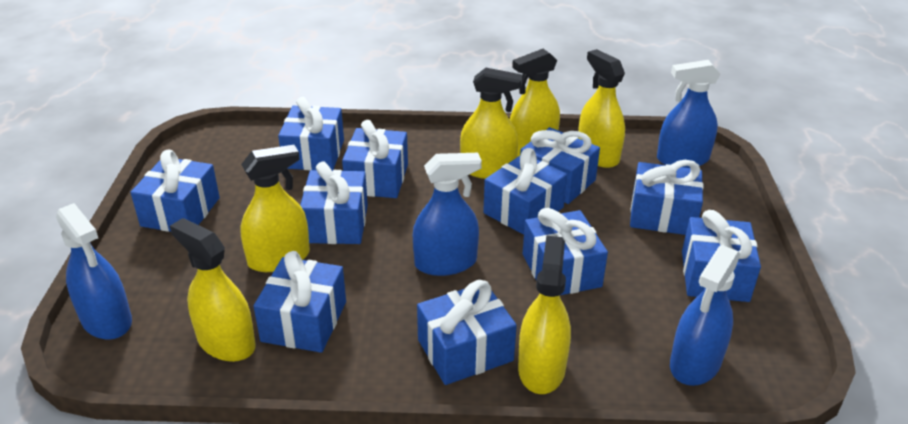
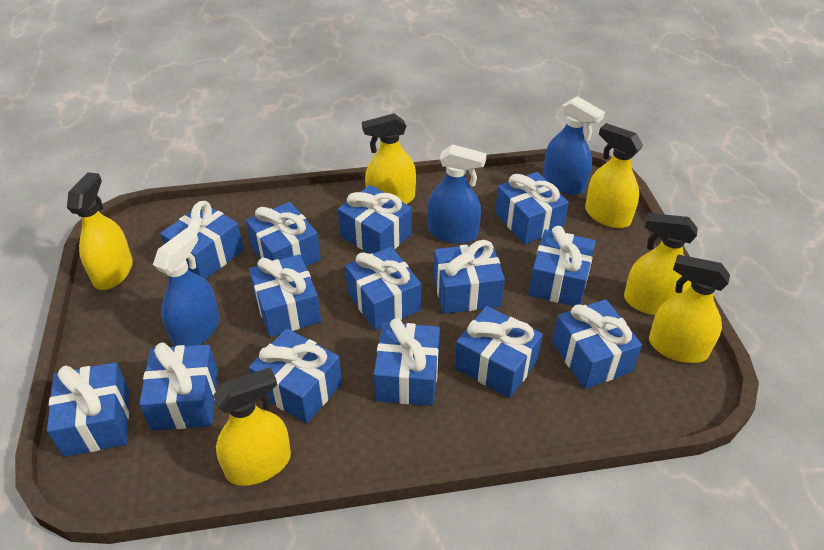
blue gift: [130,150,220,232] [254,251,346,353] [278,97,344,171] [300,162,368,244] [342,120,408,198] [417,280,517,385] [483,148,567,235] [520,127,600,204] [523,208,608,295] [630,160,704,235] [682,210,761,302] = 11 -> [47,362,129,457] [139,343,218,431] [160,201,244,280] [246,202,321,266] [249,254,321,337] [249,328,342,423] [338,185,412,254] [345,247,421,330] [374,318,440,406] [434,240,505,314] [455,306,543,398] [495,172,569,244] [529,226,596,306] [552,299,642,389] = 14
blue spray bottle: [56,203,132,340] [413,153,482,276] [657,60,721,168] [670,245,740,386] = 4 -> [153,228,220,347] [427,144,487,244] [543,96,605,195] = 3

